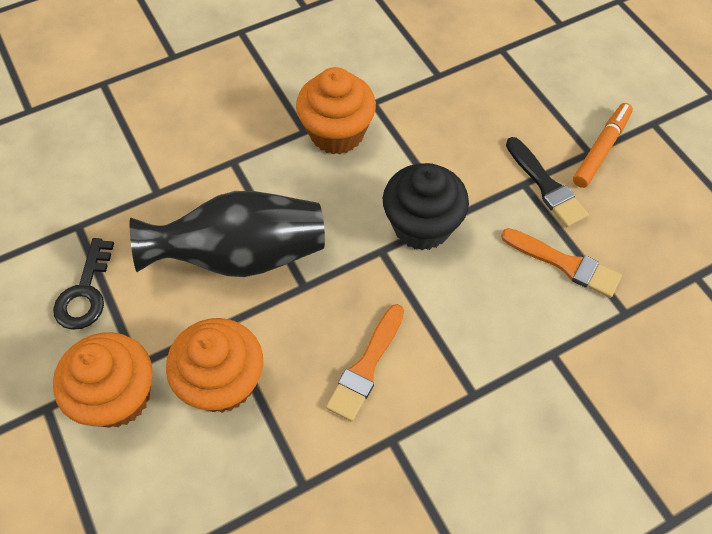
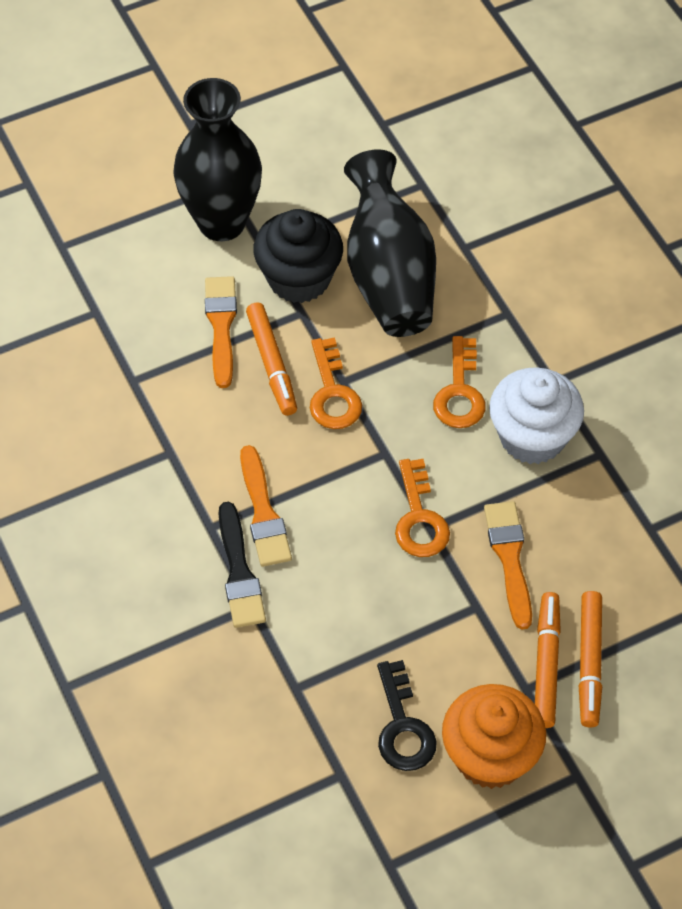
black vase: [130,191,325,277] = 1 -> [173,78,262,241] [344,149,436,337] = 2
orange brush: [326,304,404,422] [501,228,622,298] = 2 -> [205,276,237,388] [240,445,292,567] [484,501,532,630] = 3
orange cupcake: [53,332,153,428] [166,318,263,413] [296,67,376,154] = 3 -> [442,684,546,789] = 1
orange key: none = 0 -> [310,337,362,429] [395,459,450,557] [433,336,486,428] = 3
orange marker: [573,103,633,188] = 1 -> [246,302,297,416] [535,592,561,728] [578,591,602,727] = 3
white cupcake: none = 0 -> [489,367,584,464] = 1

